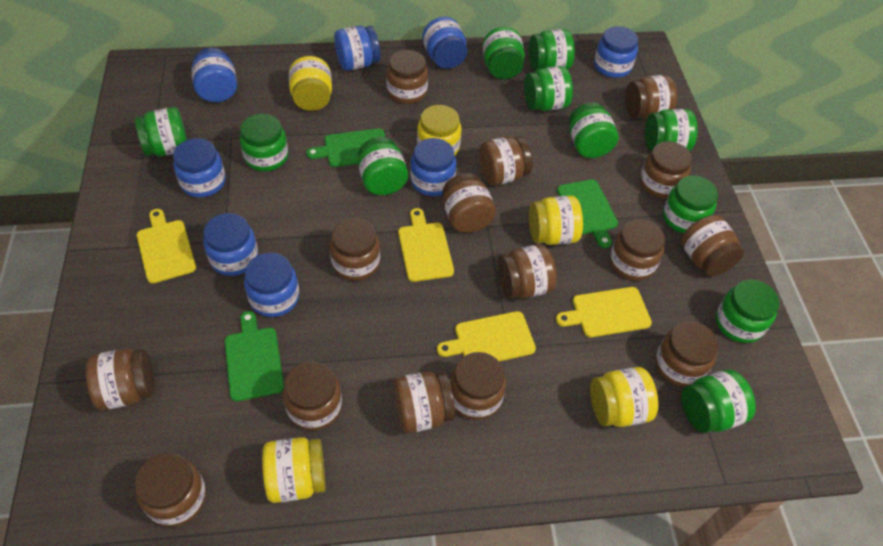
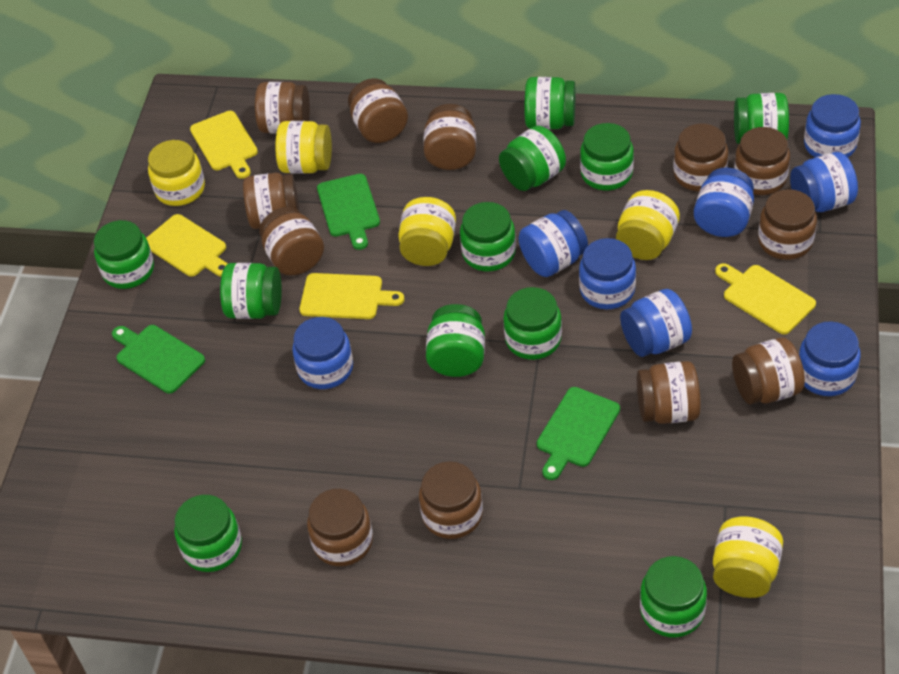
brown jar: [85,348,154,410] [135,453,206,527] [283,361,342,431] [330,218,380,281] [386,50,428,104] [393,371,455,433] [443,173,496,233] [450,352,506,420] [479,136,532,186] [497,244,557,299] [610,219,665,281] [625,75,677,120] [640,141,692,199] [655,321,718,387] [681,215,744,276] = 15 -> [243,173,299,229] [255,82,310,133] [259,207,324,276] [307,489,373,566] [348,78,408,143] [419,461,483,539] [423,104,476,170] [637,361,701,424] [673,124,728,191] [732,338,805,405] [734,127,790,195] [758,189,817,260] = 12

